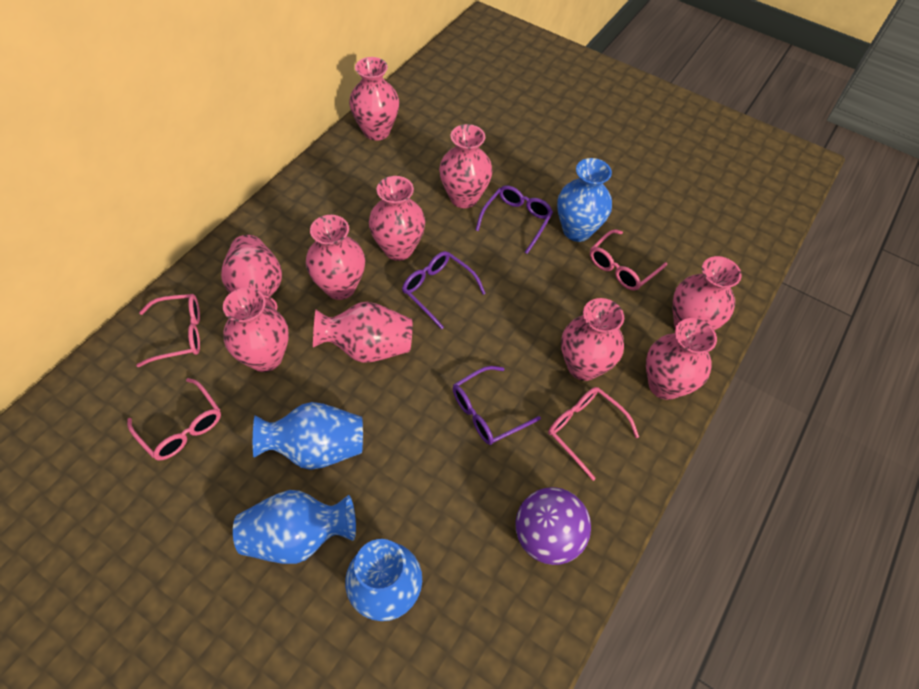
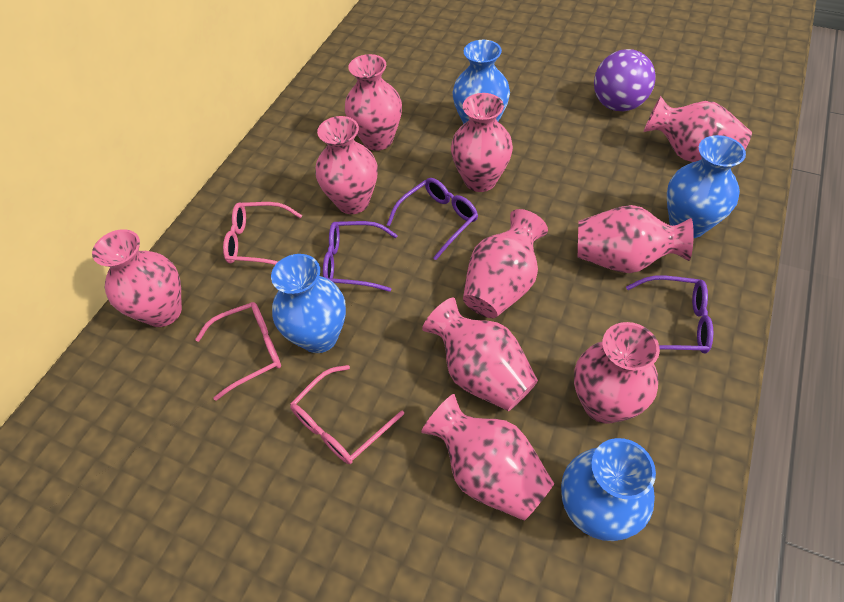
pink glasses: [127,378,221,460] [136,294,200,367] [548,387,639,481] [590,229,667,291] = 4 -> [195,302,281,401] [223,202,302,265] [290,365,404,464] = 3

